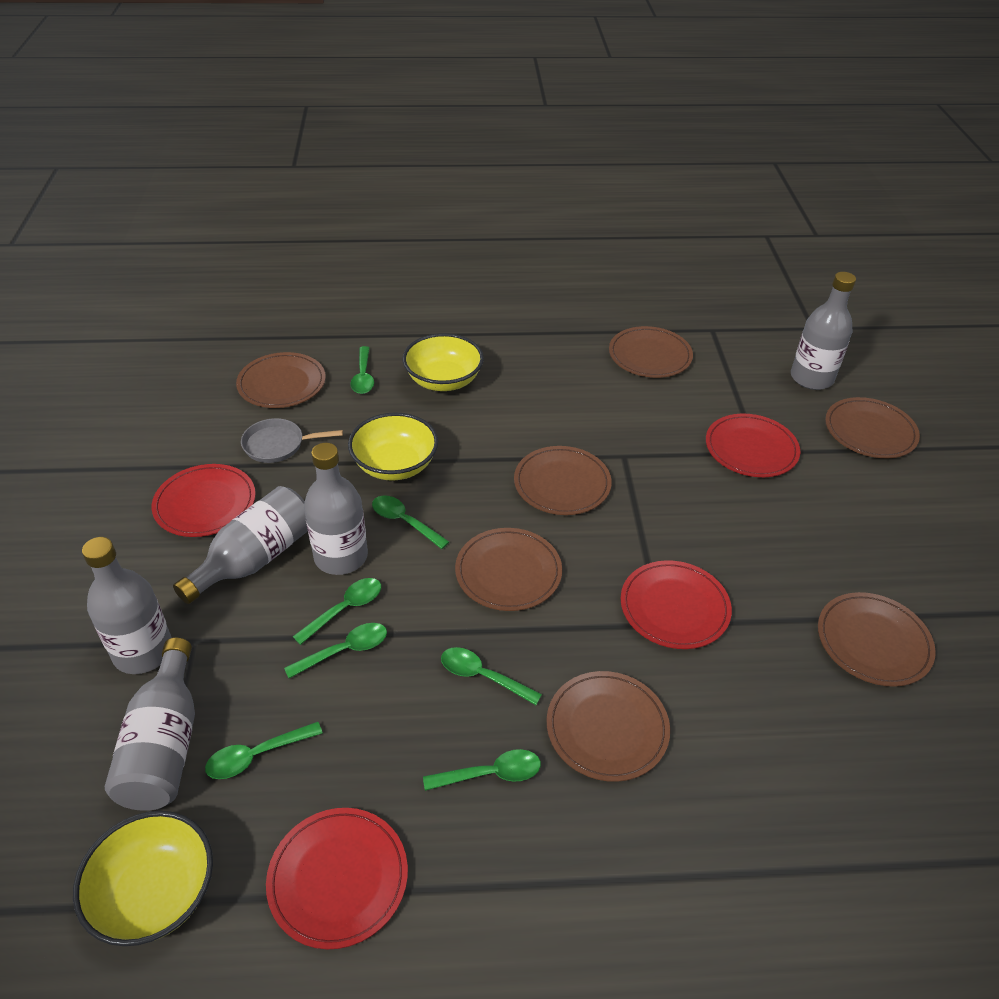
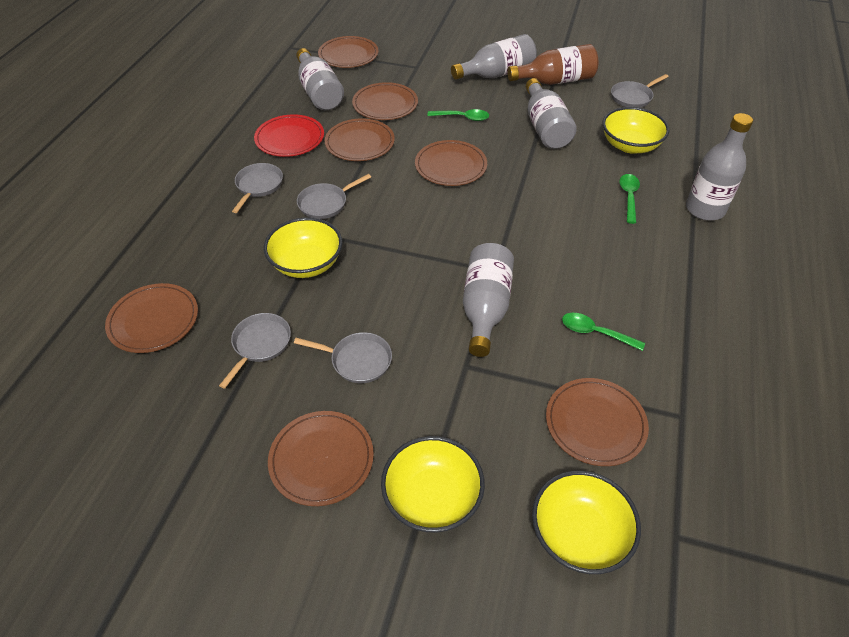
brown bottle: none = 0 -> [507,44,598,85] = 1
green spoon: [205,722,323,779] [284,623,387,678] [293,578,381,645] [350,346,374,394] [372,496,449,549] [423,749,541,791] [441,647,542,705] = 7 -> [427,109,489,121] [562,313,645,351] [619,174,640,224] = 3
grey pan: [241,418,343,463] = 1 -> [219,313,291,389] [232,163,283,213] [294,332,392,383] [297,174,371,219] [611,74,669,108] = 5
red plate: [152,464,256,537] [266,808,408,949] [621,560,732,649] [706,414,800,477] = 4 -> [254,114,324,157] = 1
yellow bowl: [73,811,213,946] [348,412,438,481] [403,333,484,391] = 3 -> [264,217,342,278] [381,436,485,533] [532,470,641,574] [602,107,670,154] = 4

